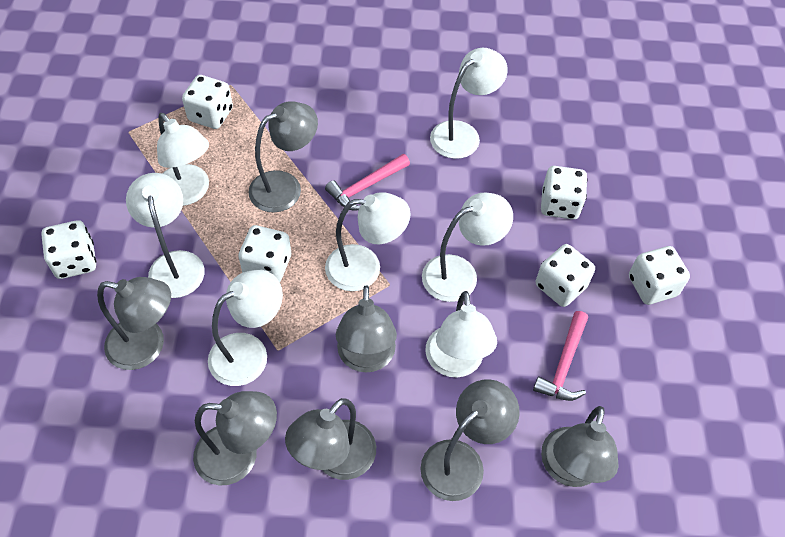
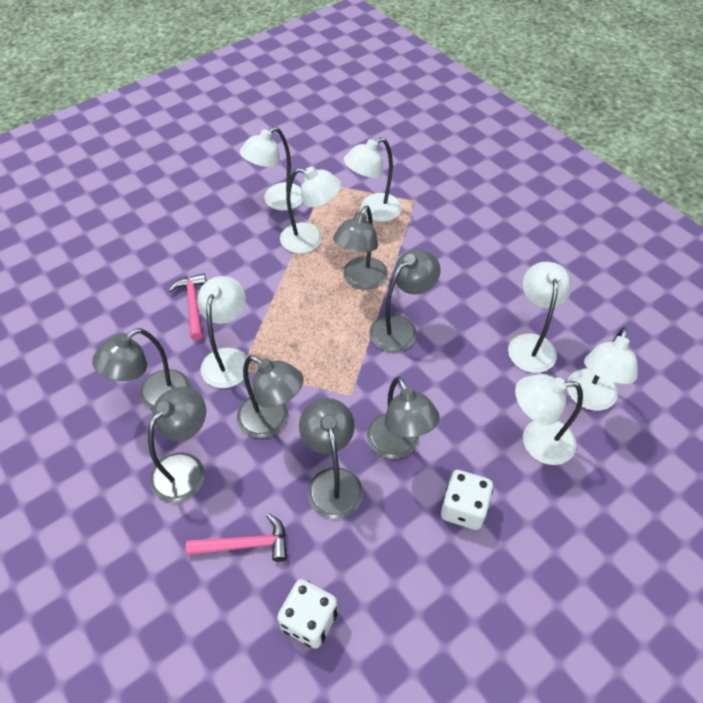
white dice: [41,220,96,279] [182,75,233,129] [238,225,291,282] [536,244,595,307] [541,166,587,220] [629,246,690,305] = 6 -> [277,579,338,649] [441,470,493,530] = 2

